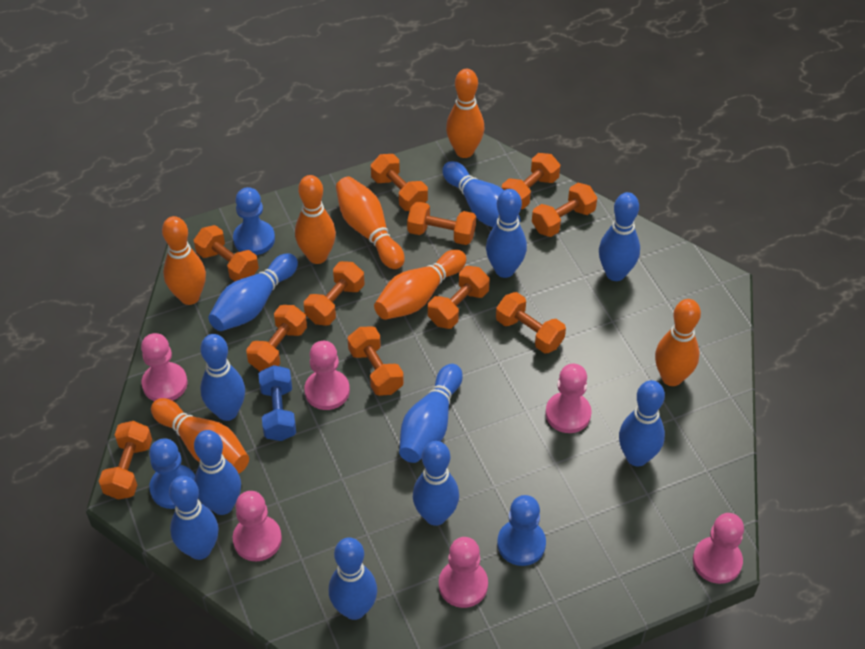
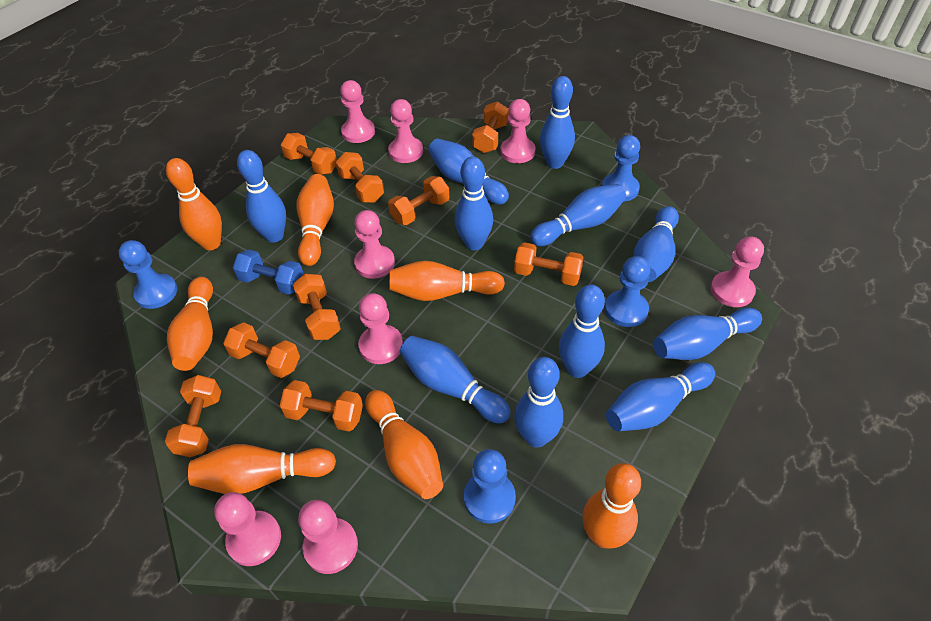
blue pawn: [149,438,195,509] [233,187,275,255] [497,495,546,566] = 3 -> [118,240,177,309] [464,449,516,523] [602,135,640,202] [605,256,650,327] = 4
orange dumbbell: [99,421,152,500] [194,225,259,281] [246,305,307,371] [304,261,364,326] [347,327,404,396] [371,154,428,211] [407,201,476,245] [428,266,490,329] [496,292,566,354] [502,153,560,209] [532,183,597,237] = 11 -> [165,375,221,457] [223,322,300,378] [280,380,363,432] [281,133,337,175] [293,274,341,340] [335,152,384,203] [388,176,449,225] [472,101,509,153] [514,242,584,286] = 9
pink pawn: [141,333,187,401] [233,491,282,561] [304,341,350,410] [439,537,488,608] [545,364,591,433] [693,513,744,584] = 6 -> [214,492,281,566] [298,500,358,574] [340,80,375,143] [354,210,395,279] [358,293,403,364] [388,99,423,163] [500,99,535,163] [710,236,764,307] = 8

